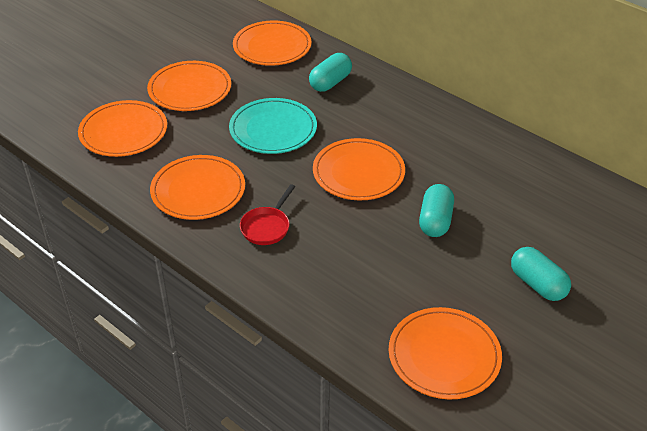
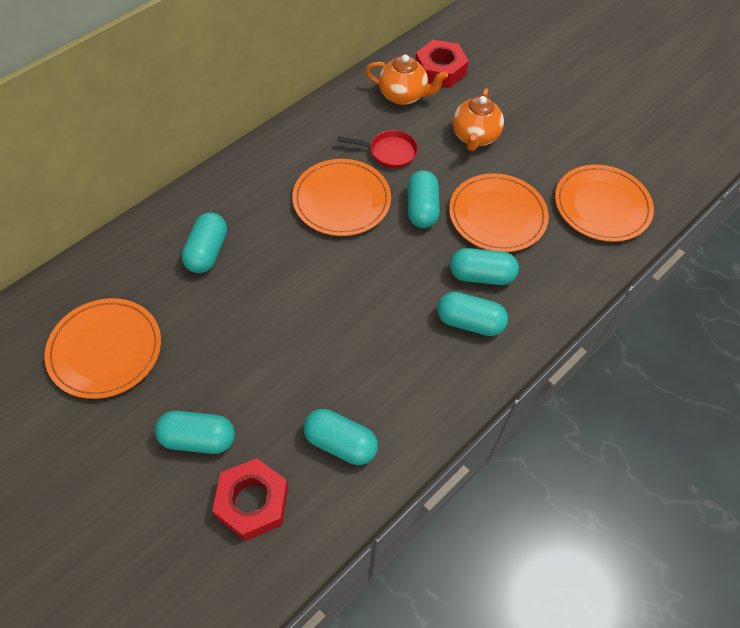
orange plate: [78,100,167,157] [147,61,231,111] [150,155,245,220] [233,21,312,66] [313,138,405,200] [389,307,502,399] = 6 -> [44,298,161,399] [292,159,391,236] [449,173,549,252] [555,164,654,242] = 4
orange teapot: none = 0 -> [365,54,448,105] [452,88,504,151] = 2
red nut: none = 0 -> [212,458,288,541] [415,40,469,88] = 2
turquoise capsule: [309,53,352,92] [419,184,454,237] [511,247,571,301] = 3 -> [155,411,235,454] [182,212,227,273] [303,409,378,465] [407,170,440,228] [437,292,508,336] [450,248,519,285] = 6
turquoise plate: [229,98,317,154] = 1 -> none = 0

